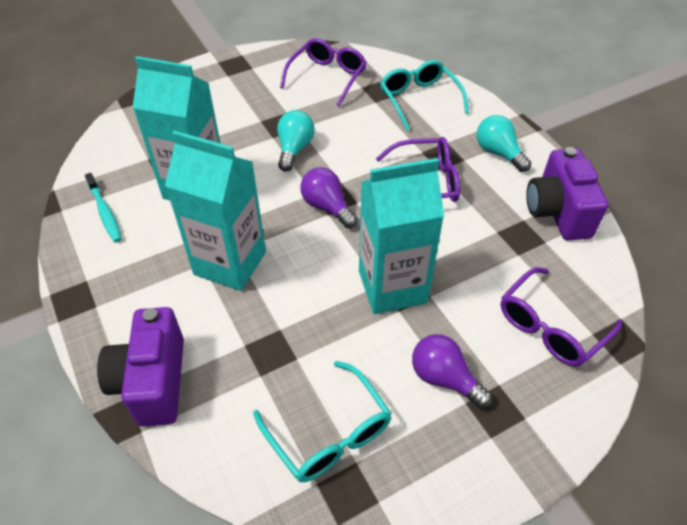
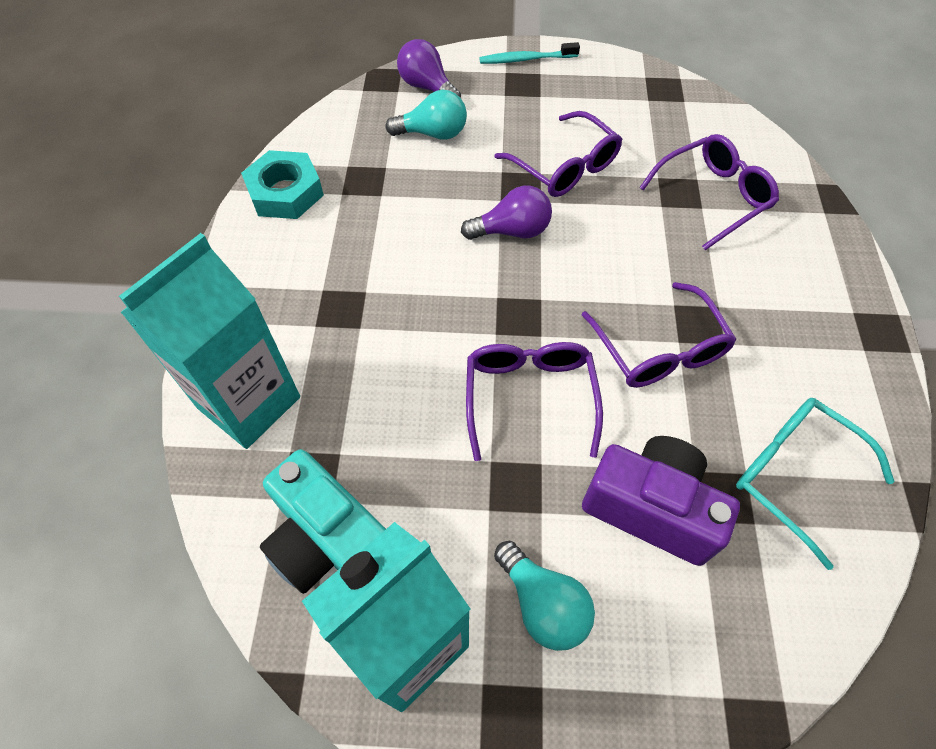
purple camera: [97,307,184,426] [526,147,608,241] = 2 -> [582,436,740,566] = 1
purple glasses: [280,38,367,106] [376,137,460,202] [500,267,622,367] = 3 -> [466,342,603,461] [495,111,622,197] [582,282,737,388] [639,134,779,250] = 4
turquoise camera: none = 0 -> [260,449,386,594] = 1
turquoise carton: [133,56,221,200] [165,131,266,291] [359,158,444,314] = 3 -> [119,233,300,449] [302,522,470,712] = 2
turquoise glasses: [253,361,392,482] [380,60,469,130] = 2 -> [736,398,895,570] = 1
turquoise nut: none = 0 -> [241,150,324,219] = 1

